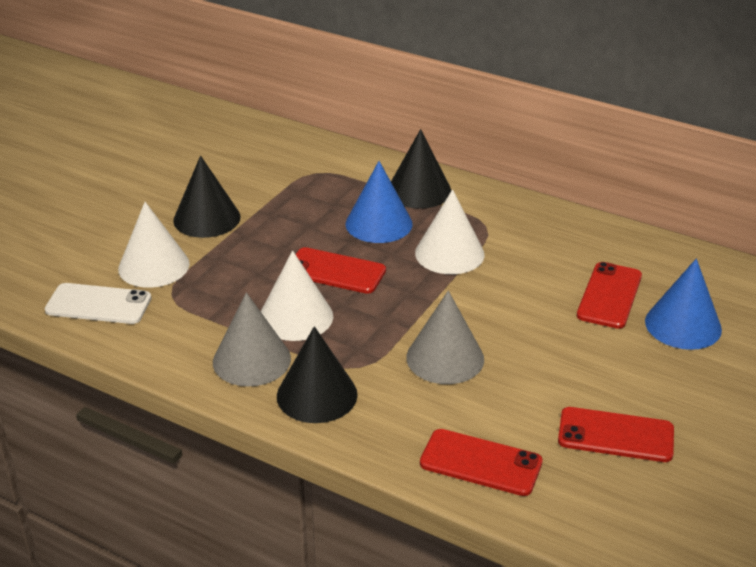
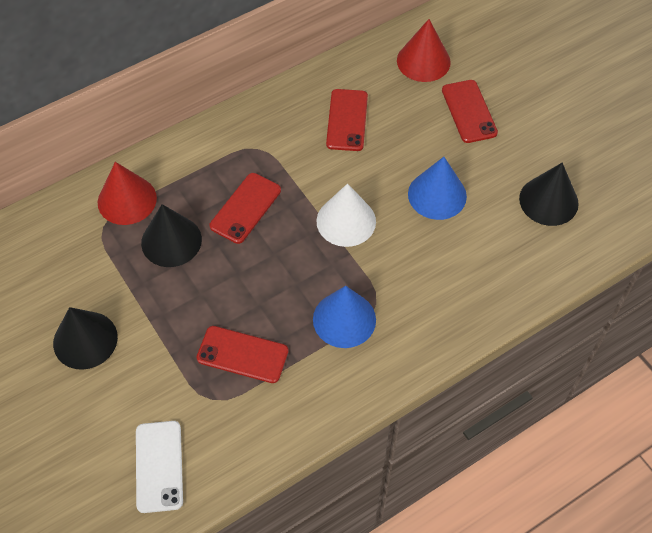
grey cone: [213,292,291,387] [406,290,484,384] = 2 -> none = 0
red cone: none = 0 -> [98,162,157,225] [397,19,451,82] = 2
white cone: [118,202,190,288] [261,250,333,341] [415,189,485,274] = 3 -> [316,183,376,247] = 1

